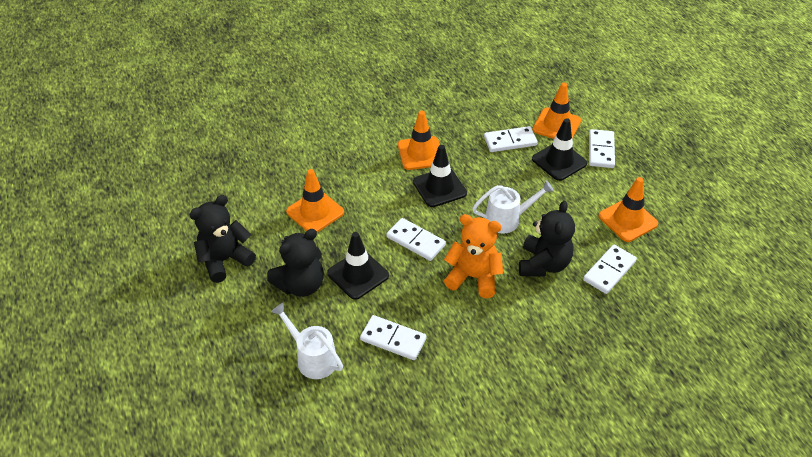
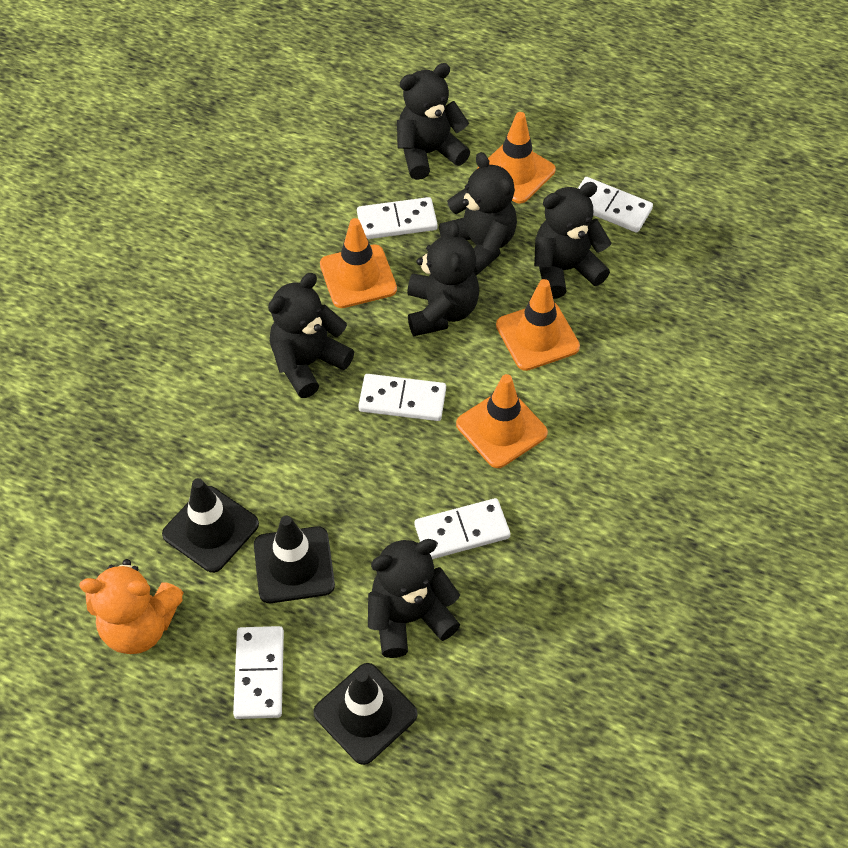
black teddy bear: [189,195,256,283] [267,229,324,297] [519,201,575,277] = 3 -> [268,273,354,398] [368,539,460,658] [397,63,470,180] [407,221,479,336] [439,152,517,276] [534,182,611,299] = 6
white watering can: [271,303,343,379] [472,180,554,233] = 2 -> none = 0

